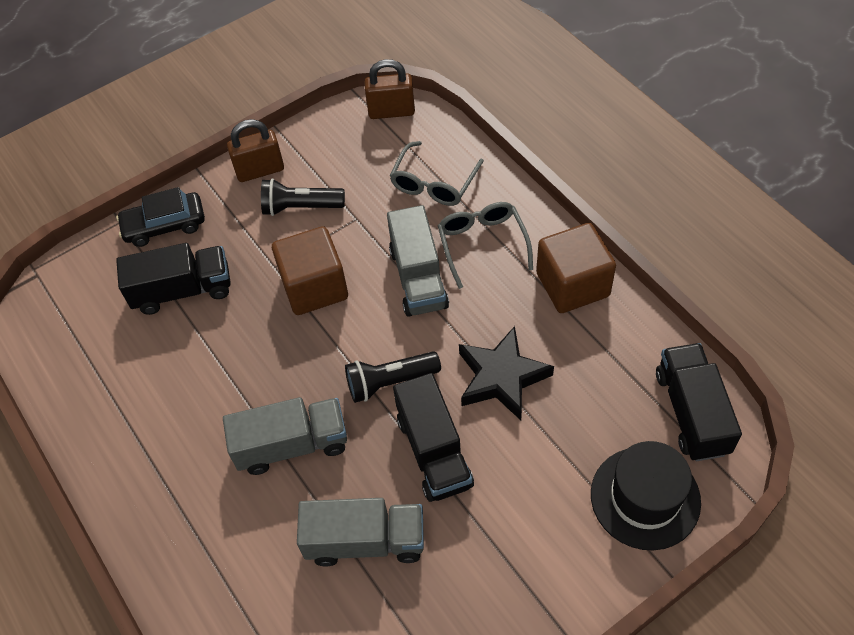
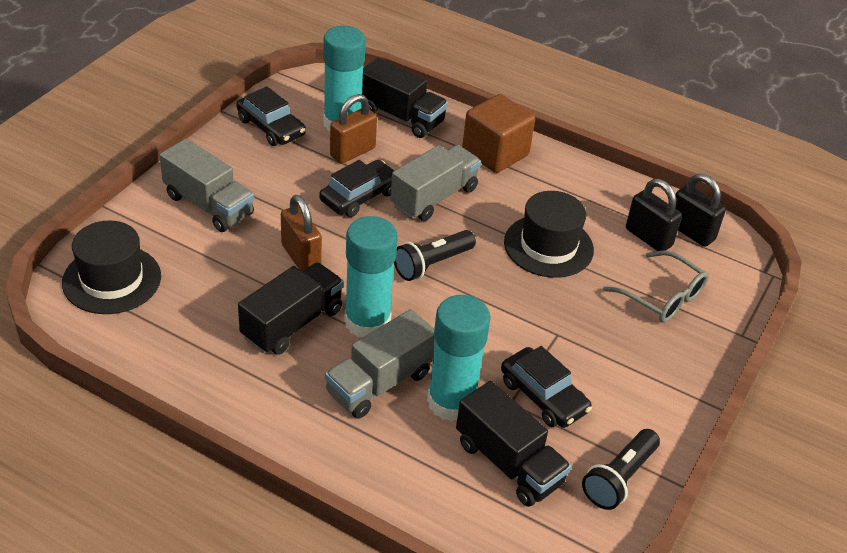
black car: [116,187,205,247] = 1 -> [236,86,306,146] [319,160,394,217] [501,346,592,428] = 3
black hat: [591,441,701,550] = 1 -> [62,220,161,314] [504,191,594,278] = 2
black padlock: none = 0 -> [626,179,682,251] [675,174,726,247] = 2
black star: [459,326,554,420] = 1 -> none = 0
brown cube: [272,226,348,315] [536,223,616,313] = 2 -> [462,94,535,173] = 1
grey glasses: [390,141,484,206] [438,202,533,289] = 2 -> [603,251,708,323] = 1
turquoise glue stick: none = 0 -> [323,26,366,131] [344,216,398,338] [427,295,491,422] = 3

